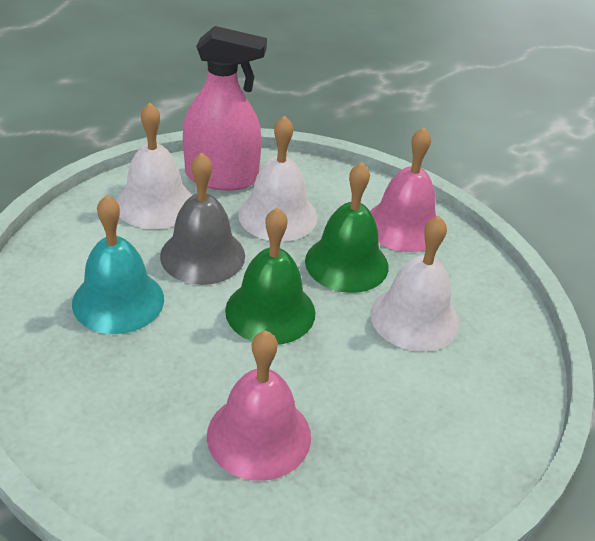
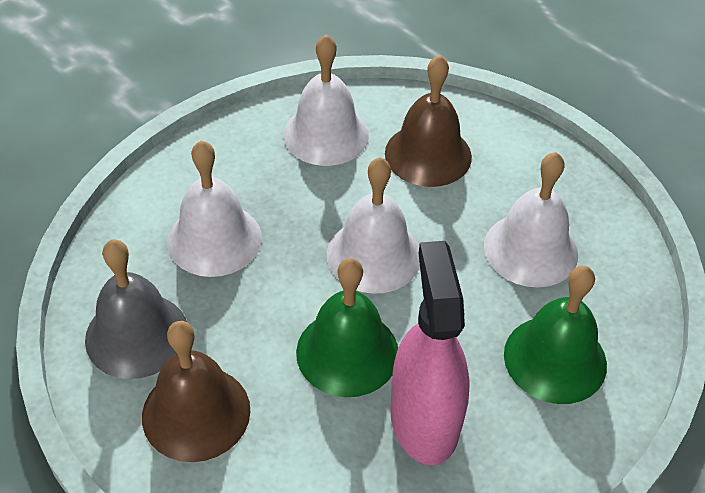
brown bell: none = 0 -> [142,321,250,462] [385,55,472,187] = 2
pink bell: [207,330,311,481] [370,127,437,252] = 2 -> none = 0
turquoise bell: [72,195,164,334] = 1 -> none = 0
white bell: [116,102,193,229] [238,115,317,242] [370,216,460,352] = 3 -> [167,140,262,277] [283,34,369,166] [327,157,420,294] [484,152,578,287] = 4

